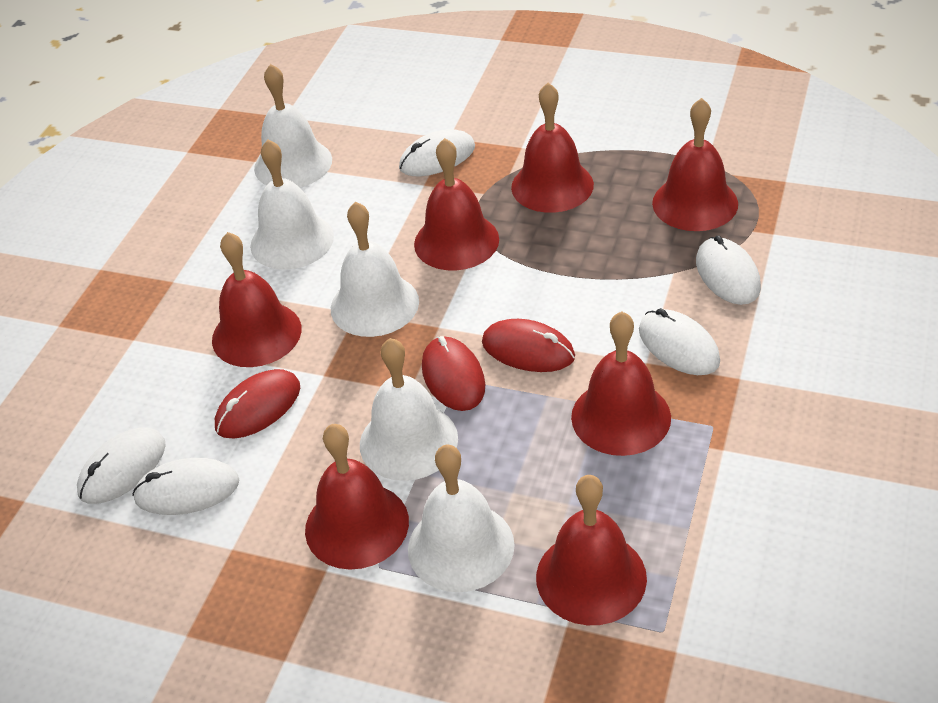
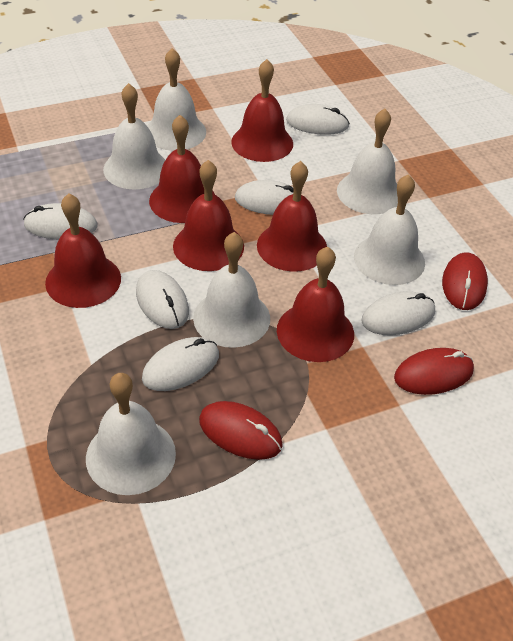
red bell: [212,232,302,367] [305,424,409,569] [414,138,499,271] [511,83,594,213] [536,475,647,625] [571,312,671,456] [652,98,738,231] = 7 -> [45,193,121,308] [149,115,215,223] [173,160,244,271] [231,59,293,162] [257,161,327,272] [277,246,354,362] = 6
white bell: [250,140,334,270] [254,64,332,187] [331,202,419,337] [360,338,458,481] [408,444,515,592] = 5 -> [86,373,176,495] [103,83,165,189] [147,48,206,151] [193,232,270,348] [337,109,398,214] [354,174,425,285] = 6
white mouse: [77,427,166,504] [132,458,239,515] [399,129,475,176] [639,308,720,375] [696,235,761,305] = 5 -> [23,203,98,240] [136,270,189,329] [142,337,219,391] [235,180,293,215] [286,104,350,135] [361,291,435,335] = 6

